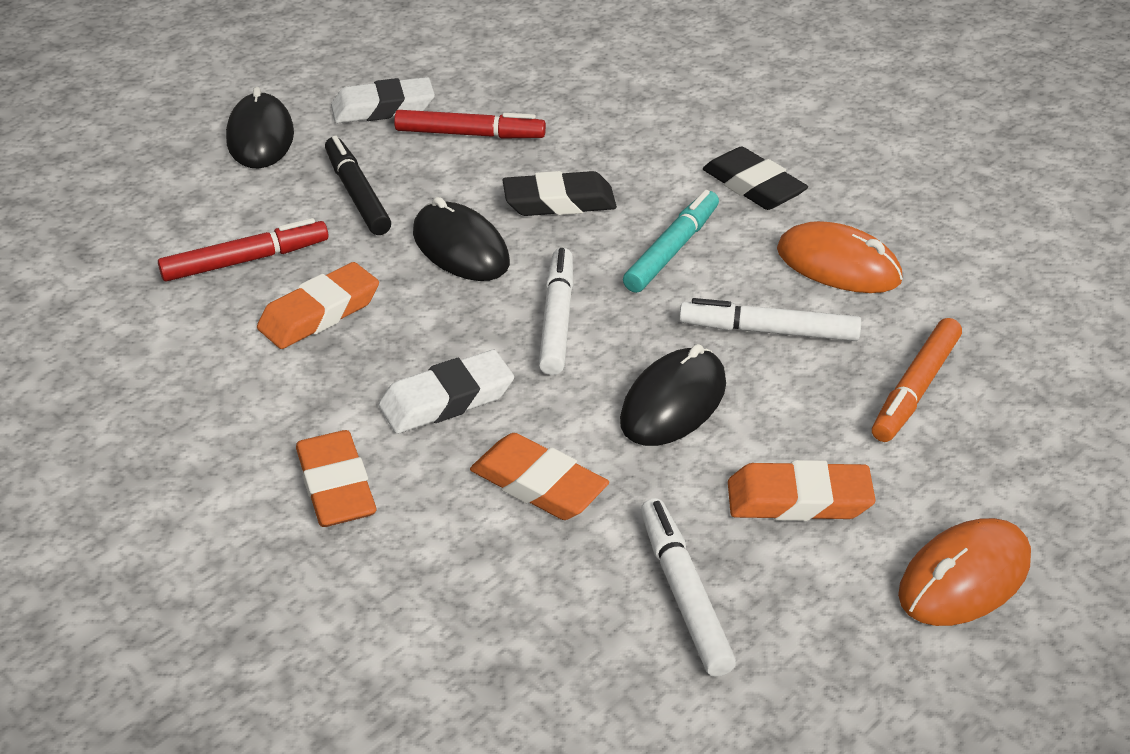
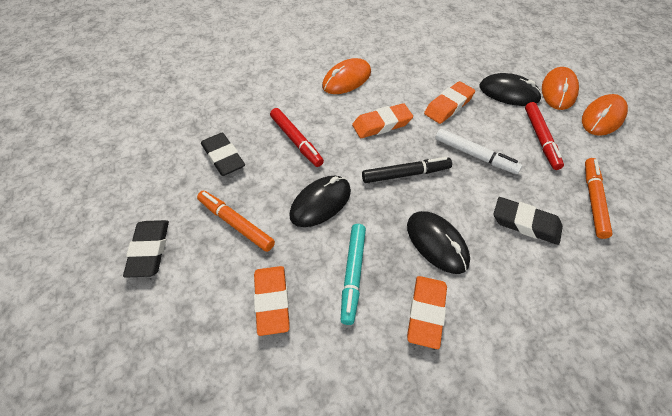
black eraser: [502,171,617,216] [703,147,808,210] = 2 -> [123,220,169,278] [201,133,245,176] [494,197,563,245] = 3
orange marker: [872,318,962,442] = 1 -> [197,191,275,252] [585,158,613,239] = 2
orange mouse: [777,221,903,293] [898,518,1031,626] = 2 -> [322,58,371,94] [542,67,579,110] [582,94,628,136] = 3
white eraser: [331,77,435,123] [379,350,514,434] = 2 -> none = 0
white marker: [539,248,574,375] [641,498,736,677] [679,298,861,341] = 3 -> [435,129,522,174] = 1

